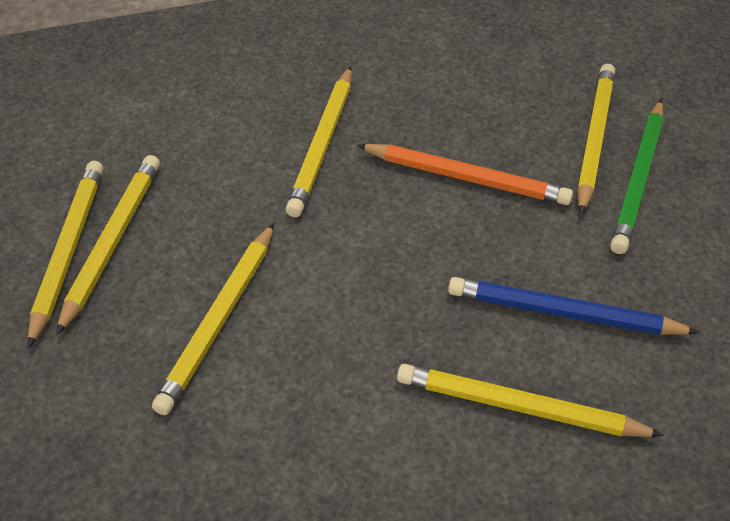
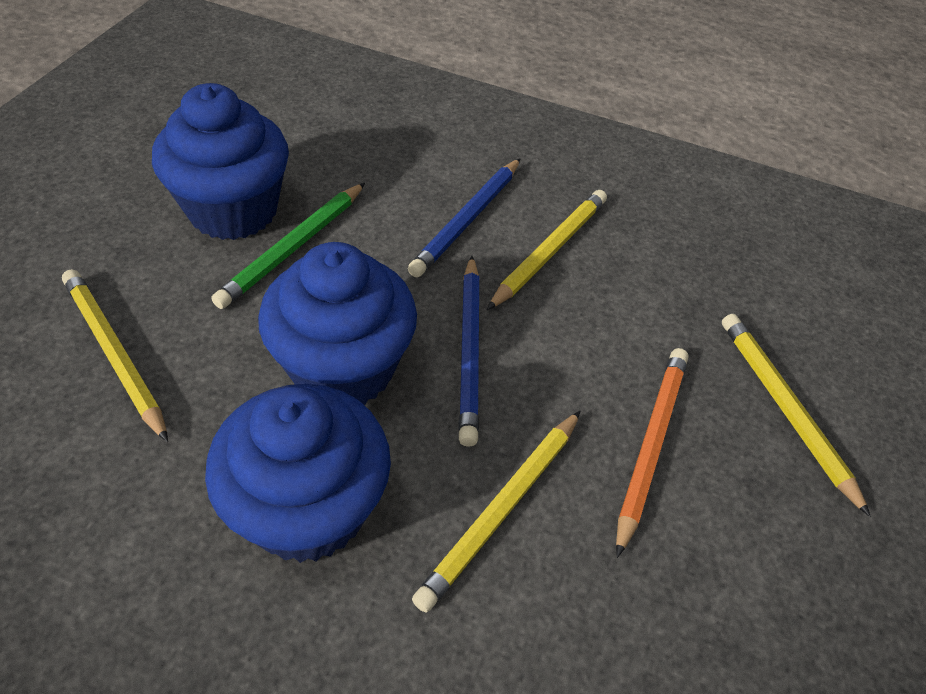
blue cupcake: none = 0 -> [152,83,289,240] [205,384,391,563] [258,242,417,405] = 3
blue pencil: [448,277,700,335] = 1 -> [408,158,521,278] [458,255,480,447] = 2
yellow pencil: [28,161,103,348] [56,155,160,335] [152,223,274,415] [286,66,352,217] [397,364,664,437] [577,64,615,214] = 6 -> [62,269,168,442] [412,411,580,612] [487,190,607,310] [722,314,871,517] = 4

